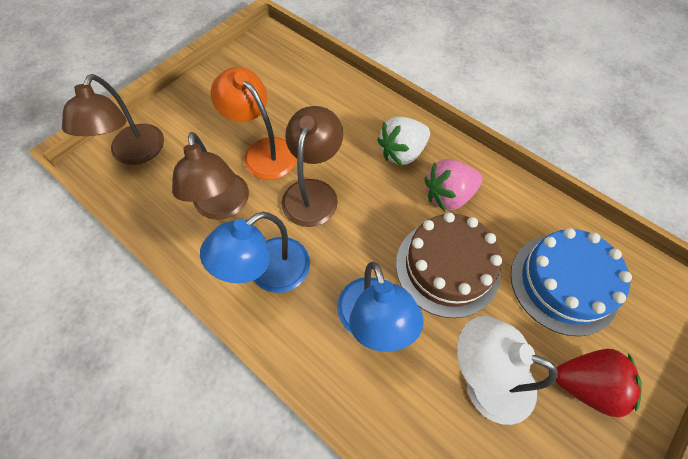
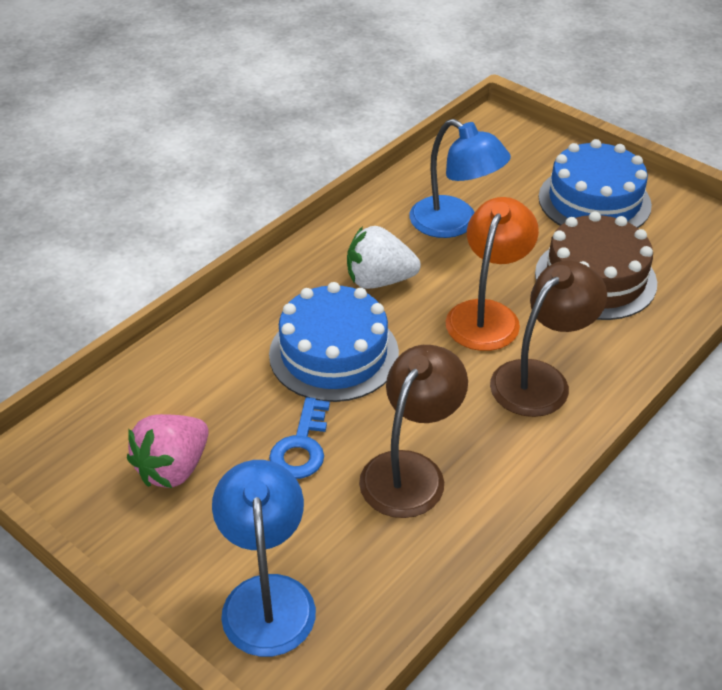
blue cake: [511,228,632,336] = 1 -> [269,282,399,402] [539,139,652,228] = 2
blue key: none = 0 -> [269,397,330,479] = 1
brown lamp: [62,74,164,165] [172,132,249,220] [282,106,343,227] = 3 -> [359,345,468,518] [490,261,607,417] = 2
red strawberry: [555,349,642,417] = 1 -> none = 0
white lamp: [457,316,558,425] = 1 -> none = 0

